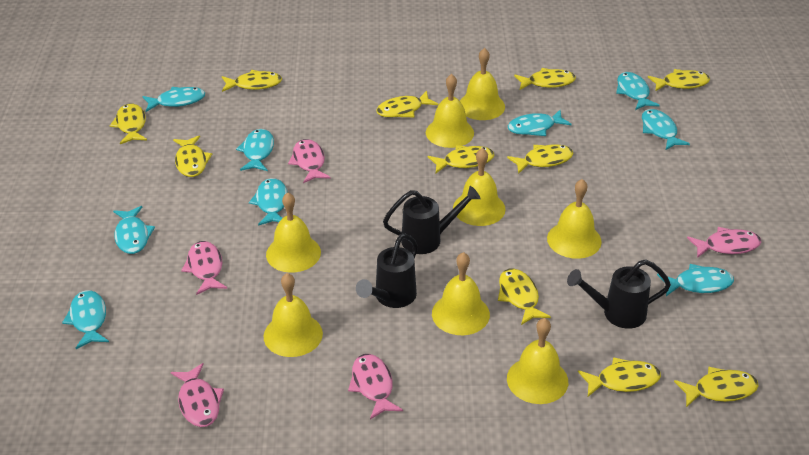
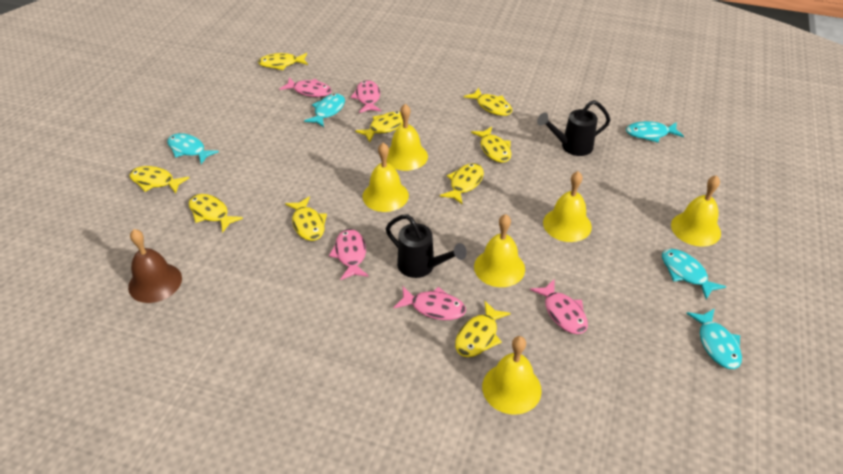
black watering can: [356,234,418,308] [383,186,481,254] [567,259,671,329] = 3 -> [386,214,467,278] [537,100,610,156] = 2
brown bell: none = 0 -> [128,229,182,303] = 1
turquoise fish: [62,290,109,349] [113,206,155,254] [143,87,205,112] [236,129,274,171] [249,178,288,226] [508,110,572,136] [616,72,660,110] [642,109,690,150] [657,264,734,296] = 9 -> [167,133,219,164] [304,94,345,127] [626,121,684,142] [662,249,726,299] [686,308,742,369] = 5
yellow bell: [264,273,323,357] [266,193,321,273] [426,74,474,148] [432,252,490,335] [453,148,506,226] [460,48,505,120] [507,318,568,404] [547,179,602,259] = 8 -> [363,143,409,212] [387,104,428,171] [474,214,525,287] [482,336,542,415] [543,171,592,242] [671,175,721,247] = 6
yellow fish: [110,104,147,144] [173,135,212,177] [222,70,282,92] [376,91,438,118] [428,145,494,173] [498,268,551,325] [507,144,573,174] [514,68,576,90] [578,357,661,397] [648,69,710,92] [674,367,759,408] = 11 -> [129,166,189,193] [189,194,243,233] [258,53,308,70] [285,196,327,241] [355,111,403,142] [440,163,484,205] [455,301,511,357] [464,88,512,116] [471,127,511,163] = 9

